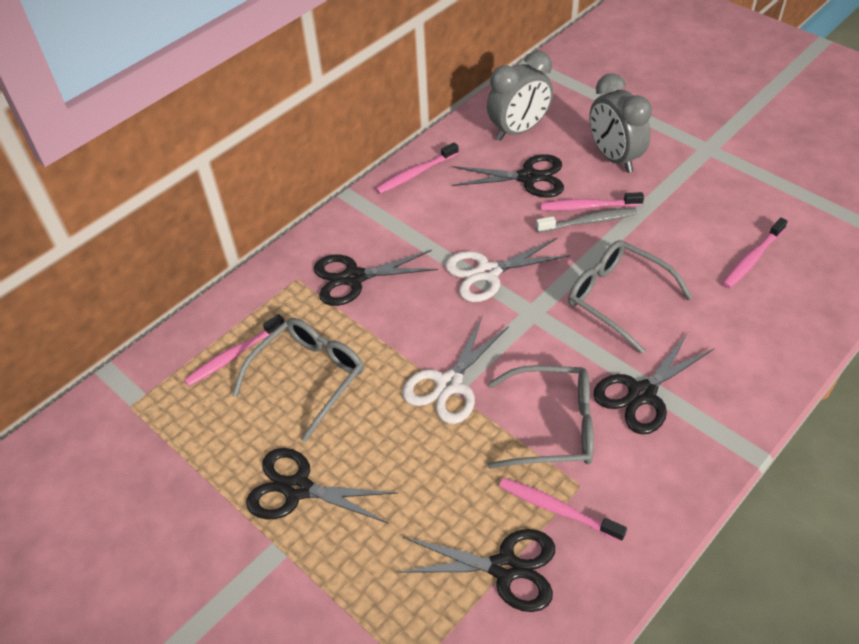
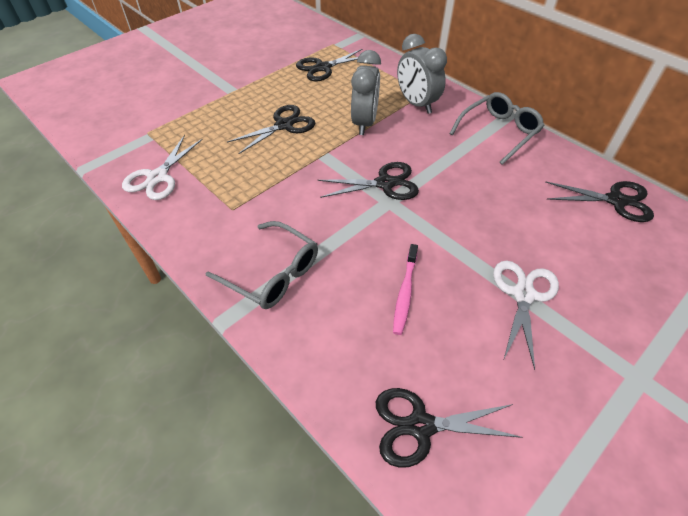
grey glasses: [232,318,364,442] [488,365,594,469] [568,240,693,354] = 3 -> [206,221,318,309] [449,92,545,165] = 2
grey toothbrush: [536,208,637,233] = 1 -> none = 0
pink toothbrush: [184,314,284,386] [376,142,459,194] [499,478,627,542] [540,192,644,211] [722,217,788,288] = 5 -> [393,244,418,335] = 1

